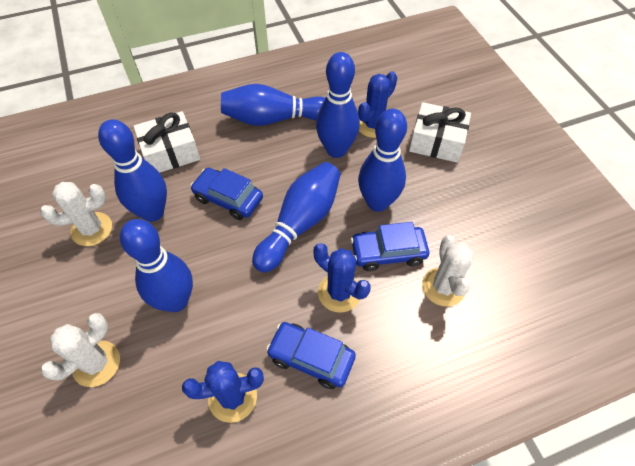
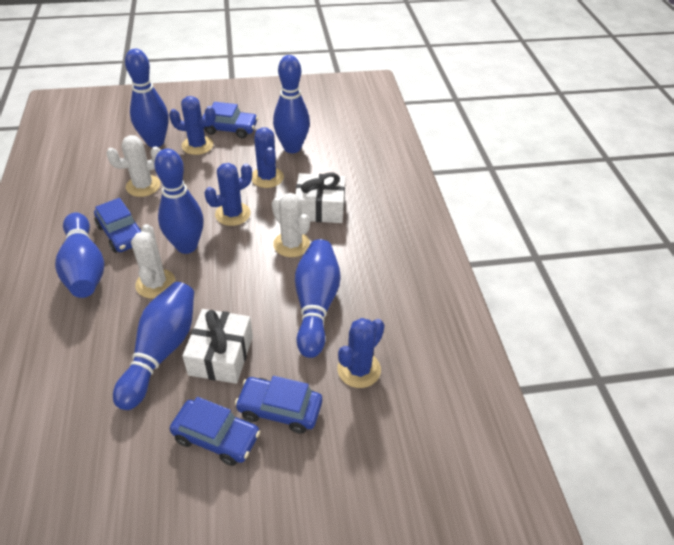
blue cactus: [182,361,264,423] [314,243,371,313] [358,71,397,138] = 3 -> [169,96,216,155] [204,163,252,226] [251,127,284,188] [337,318,385,388] = 4
blue car: [190,168,263,220] [266,322,356,389] [351,222,429,271] = 3 -> [94,198,142,253] [170,397,260,466] [203,102,258,138] [235,376,322,434] = 4

